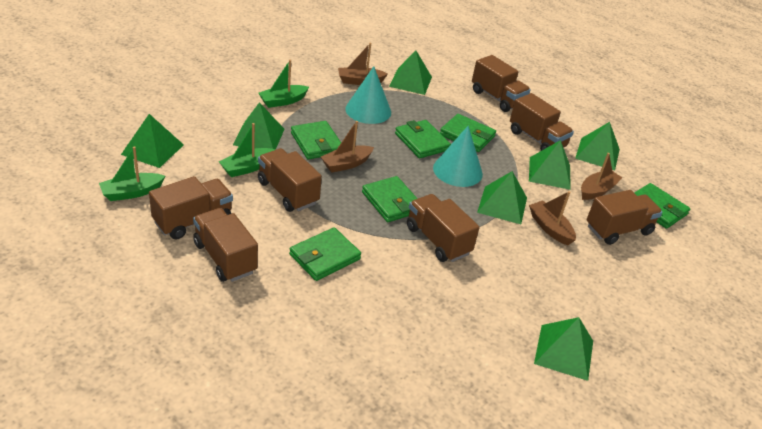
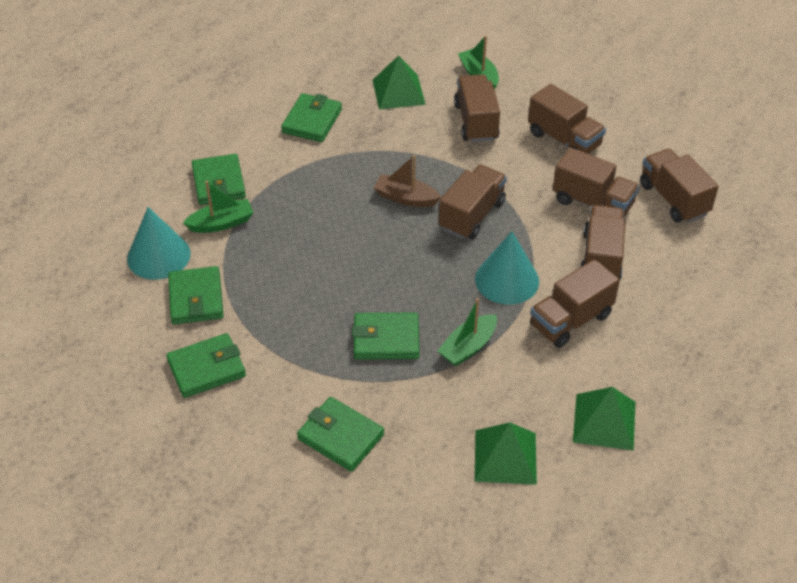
brown boat: [321,121,374,172] [338,43,388,85] [529,191,576,245] [581,153,623,200] = 4 -> [374,155,441,207] = 1
green pyramid: [121,114,184,168] [233,102,284,150] [389,50,432,95] [477,171,527,224] [529,140,571,190] [534,317,593,381] [575,122,620,170] = 7 -> [372,55,426,110] [475,422,537,485] [573,387,635,451] = 3

